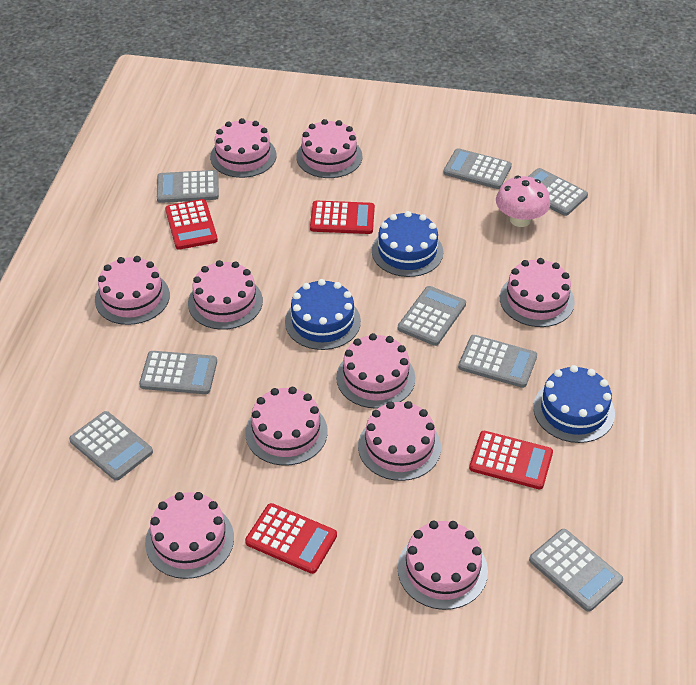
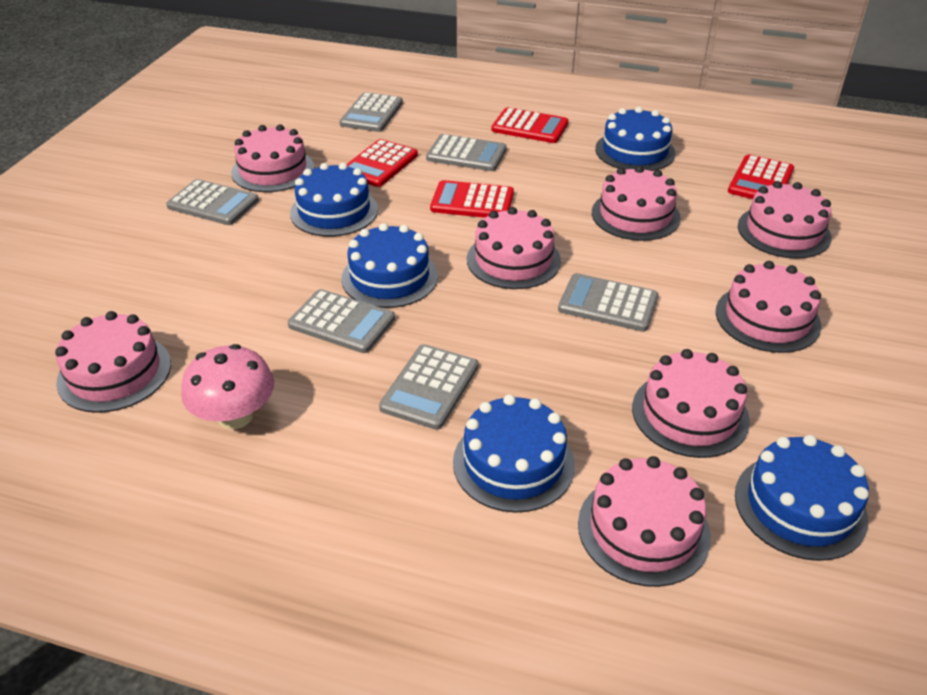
blue cake: [285,279,361,350] [372,211,443,277] [533,365,615,443] = 3 -> [290,163,378,237] [341,223,438,308] [453,394,575,513] [595,107,676,171] [735,435,869,561] = 5
grey calculator: [69,411,153,481] [139,351,217,394] [157,170,219,203] [398,286,466,346] [443,148,512,189] [458,335,537,388] [528,168,588,216] [529,529,623,612] = 8 -> [166,179,259,225] [288,289,395,353] [340,92,403,132] [379,344,478,430] [426,134,507,171] [558,273,658,332] = 6
pink cake: [95,256,170,325] [145,492,234,579] [188,260,263,330] [210,118,276,178] [245,387,328,466] [296,119,362,178] [336,333,415,409] [358,401,441,481] [398,520,488,610] [500,258,575,327] = 10 -> [55,311,171,413] [231,125,314,192] [467,207,561,289] [578,456,711,587] [592,166,681,241] [632,349,750,458] [716,261,821,353] [738,181,832,259] = 8

